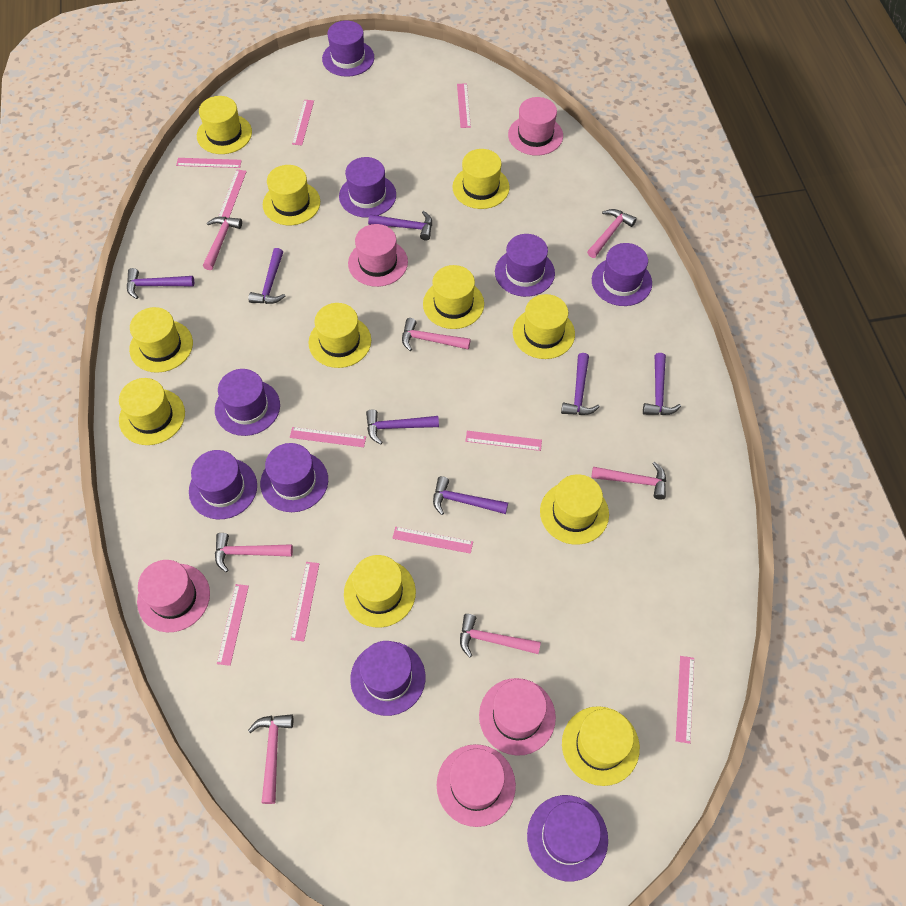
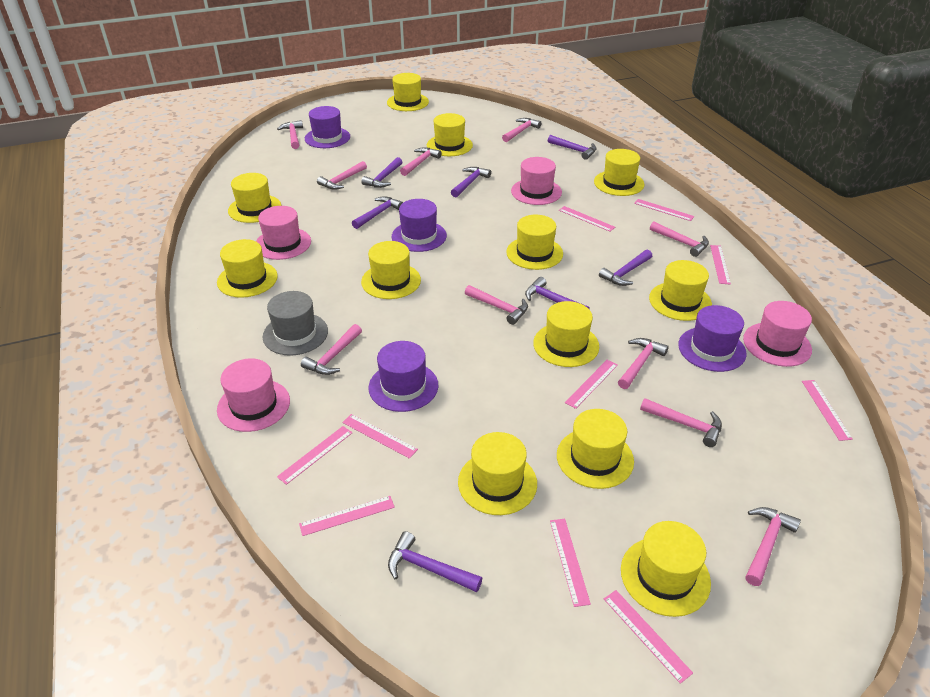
grey hat: none = 0 -> [262,291,328,356] = 1
pink hammer: [203,217,242,270] [215,533,293,572] [248,714,293,804] [402,318,471,351] [460,614,541,657] [587,209,637,258] [591,462,666,500] = 7 -> [277,120,303,149] [301,324,362,375] [317,161,367,190] [400,147,442,176] [465,285,528,325] [502,118,541,142] [618,338,669,389] [640,398,722,447] [650,222,709,257] [745,507,801,586] = 10
pink hat: [137,560,210,632] [348,224,408,287] [437,744,516,827] [479,678,556,756] [508,97,563,156] = 5 -> [217,358,290,432] [256,206,311,260] [511,157,562,205] [743,301,812,367] = 4
purple hat: [189,450,257,519] [215,369,280,436] [260,443,328,512] [322,20,374,77] [339,157,396,218] [350,641,425,716] [495,234,555,297] [527,795,608,881] [592,243,652,306] = 9 -> [305,106,350,148] [369,341,438,412] [392,199,447,252] [678,305,747,372] = 4
yellow hat: [119,378,185,445] [129,307,193,373] [197,96,252,154] [263,165,320,225] [308,303,371,368] [344,555,416,627] [423,265,484,329] [453,149,510,209] [513,294,575,359] [540,474,609,545] [562,706,640,786] = 11 -> [217,239,278,298] [228,173,281,223] [361,241,421,299] [387,73,429,111] [427,113,473,156] [458,432,537,515] [506,215,563,270] [533,301,599,367] [557,409,634,489] [594,149,644,196] [621,521,711,617] [649,260,712,321] = 12

